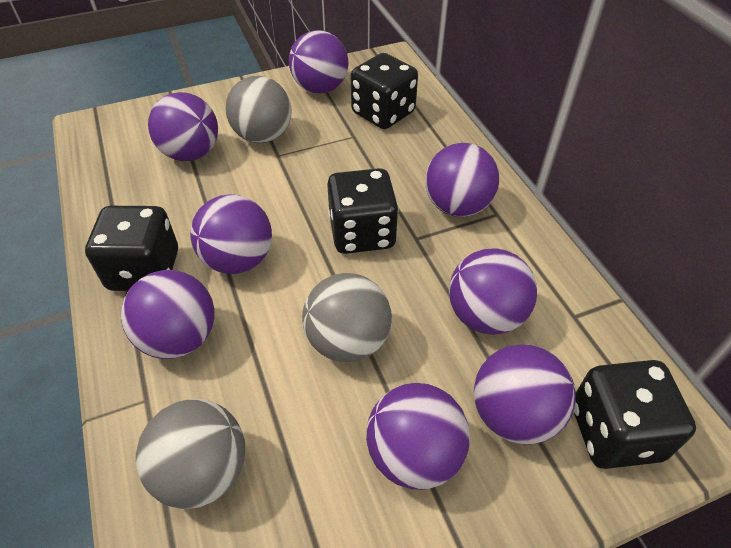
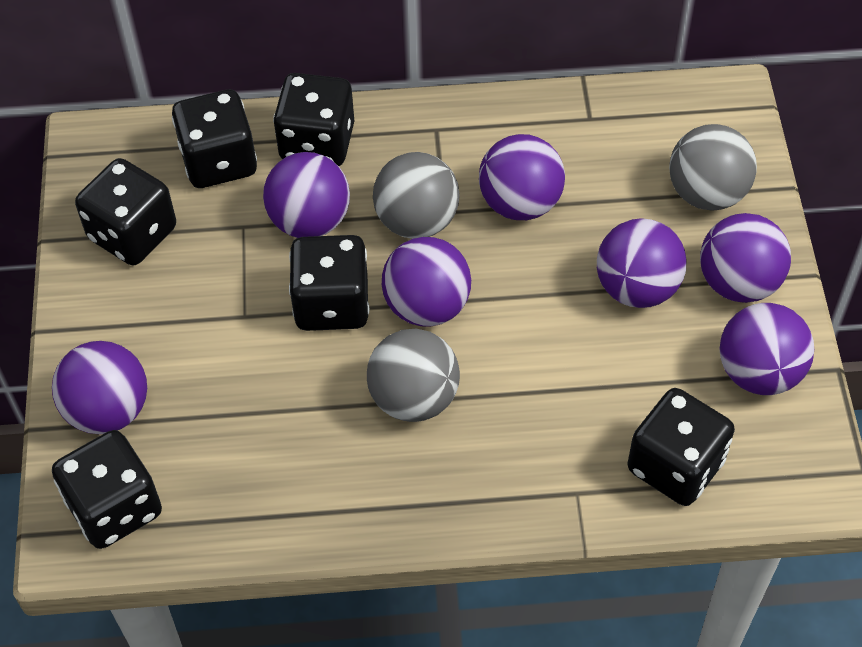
black dice: [85,206,178,291] [327,168,399,254] [351,53,418,129] [573,360,696,469] = 4 -> [52,430,162,549] [75,158,176,265] [172,89,257,188] [273,73,354,166] [289,235,369,331] [627,388,735,506] = 6
purple ball: [121,270,214,359] [148,92,218,161] [190,194,272,274] [289,30,348,94] [366,383,470,490] [425,143,499,217] [449,248,537,335] [474,344,576,444] = 8 -> [52,341,147,434] [263,152,350,238] [382,237,471,327] [479,134,565,220] [597,218,686,308] [700,213,791,303] [720,303,814,395] = 7

